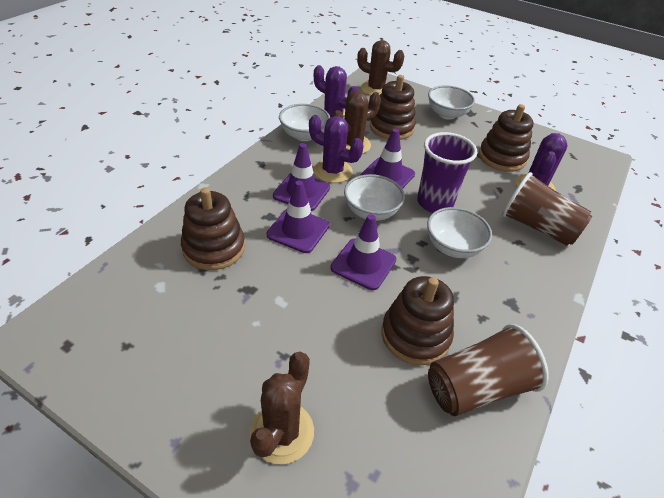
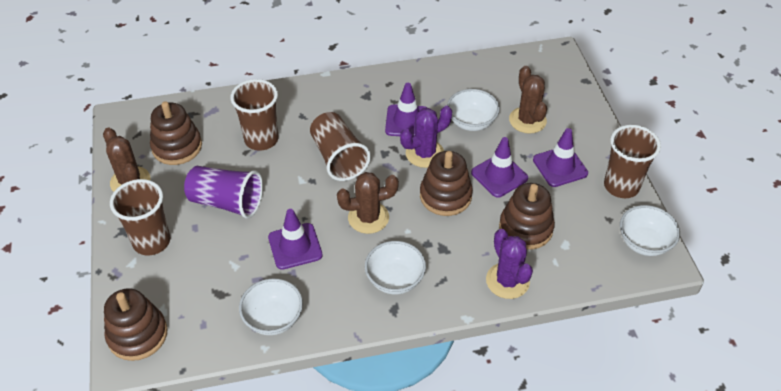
brown cup: [428,324,548,416] [502,172,592,246] = 2 -> [110,179,170,255] [230,79,279,151] [310,112,371,181] [604,125,661,198] = 4
purple cactus: [309,115,364,183] [314,65,358,119] [516,133,568,190] = 3 -> [400,106,452,168] [486,229,533,299] = 2

